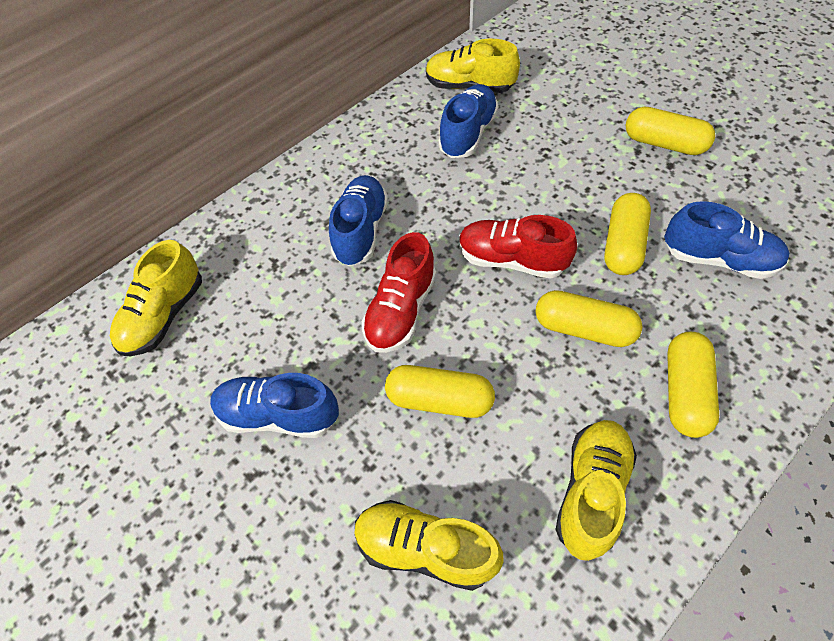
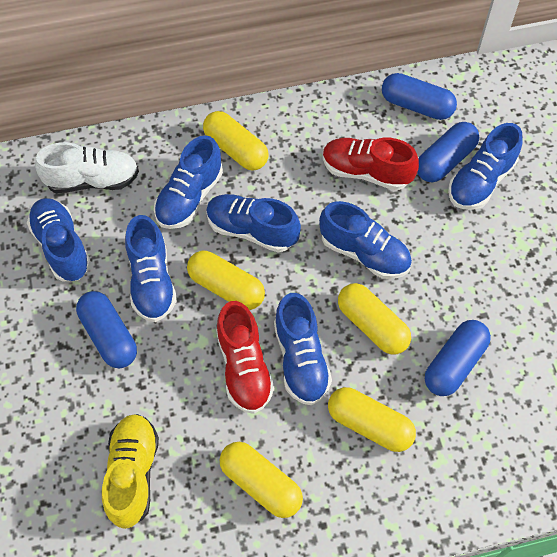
blue capsule: none = 0 -> [76,291,137,368] [382,73,457,120] [417,122,479,182] [425,320,491,396] = 4
blue shoe: [210,373,339,438] [329,175,388,266] [438,84,499,158] [664,201,790,279] = 4 -> [27,198,91,281] [125,215,177,322] [154,135,223,229] [206,194,301,253] [274,293,332,405] [319,201,412,279] [448,123,523,210] = 7
white shoe: none = 0 -> [35,142,139,193] = 1
yellow shoe: [110,240,202,356] [354,500,504,591] [426,39,520,93] [556,420,637,561] = 4 -> [102,414,159,529] = 1

